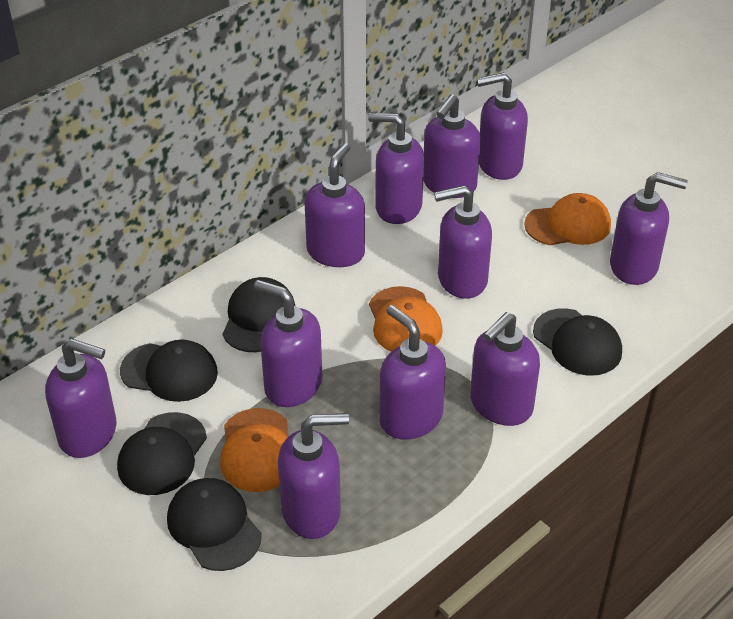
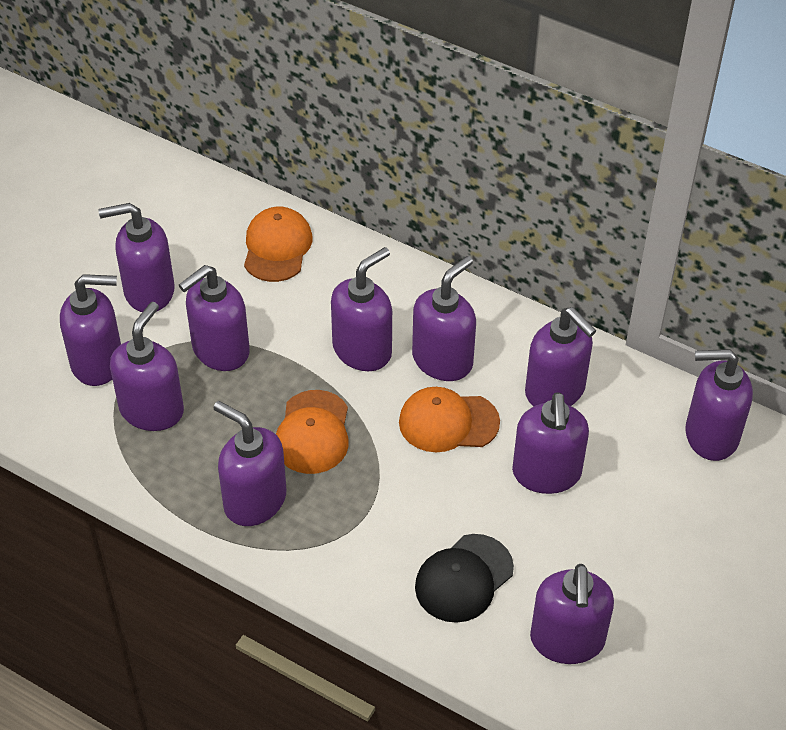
black cap: [117,412,207,495] [120,339,218,402] [167,478,262,571] [223,277,295,352] [533,308,622,376] = 5 -> [415,534,514,623] = 1

